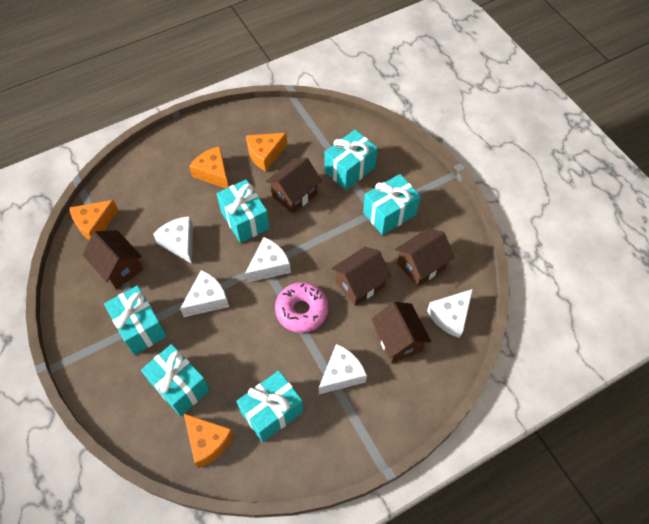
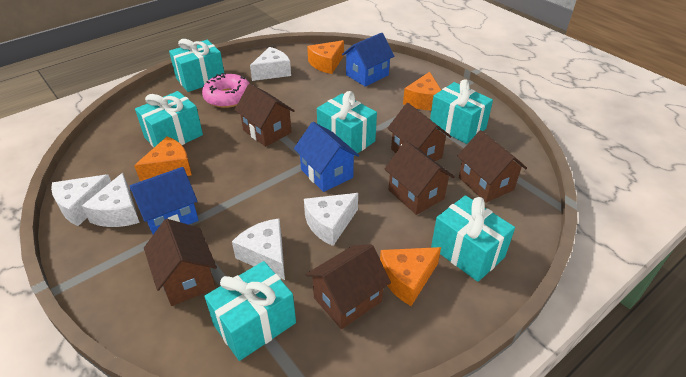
blue house: none = 0 -> [130,167,199,234] [294,122,360,192] [342,33,394,87] = 3
brown house: [82,230,143,289] [266,158,322,214] [331,247,391,306] [372,302,431,364] [395,228,455,287] = 5 -> [144,219,217,306] [234,84,295,147] [306,244,391,329] [385,141,455,215] [388,103,451,161] [458,130,527,203] = 6

